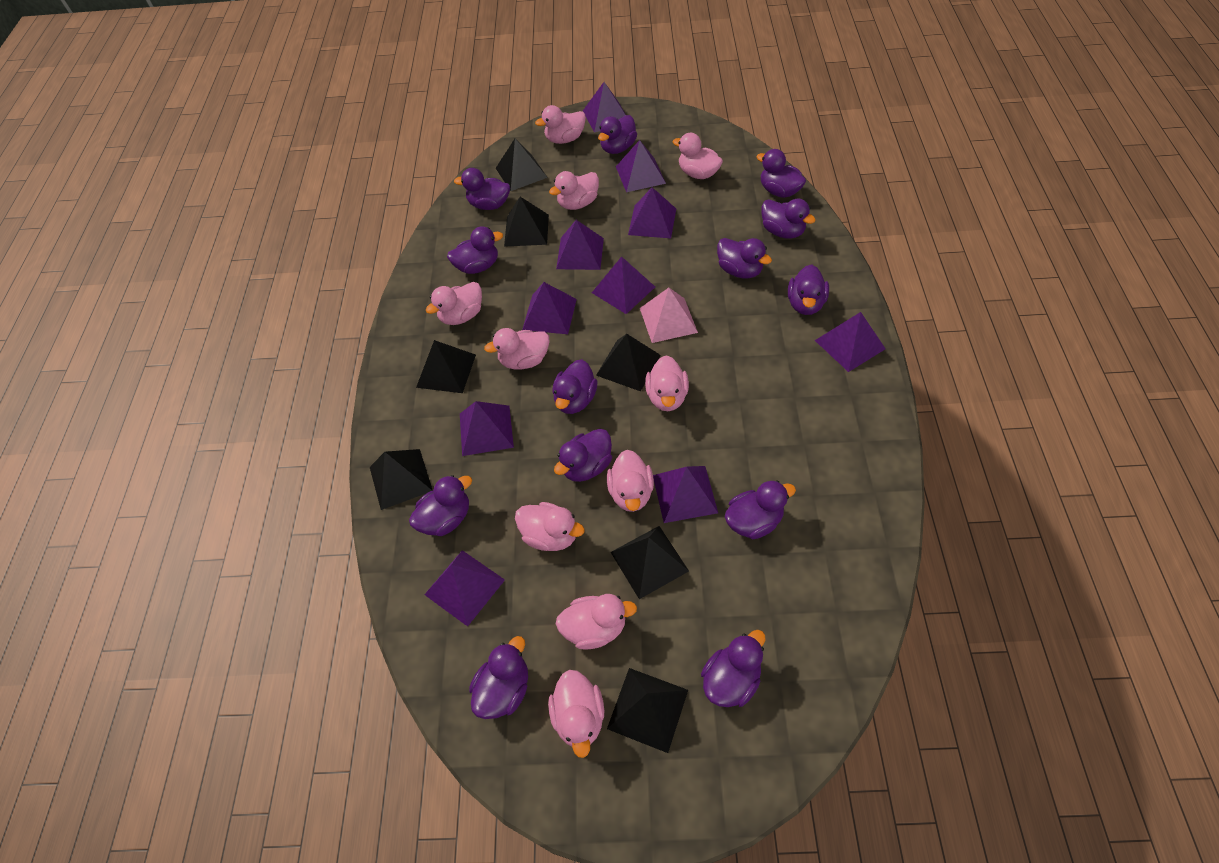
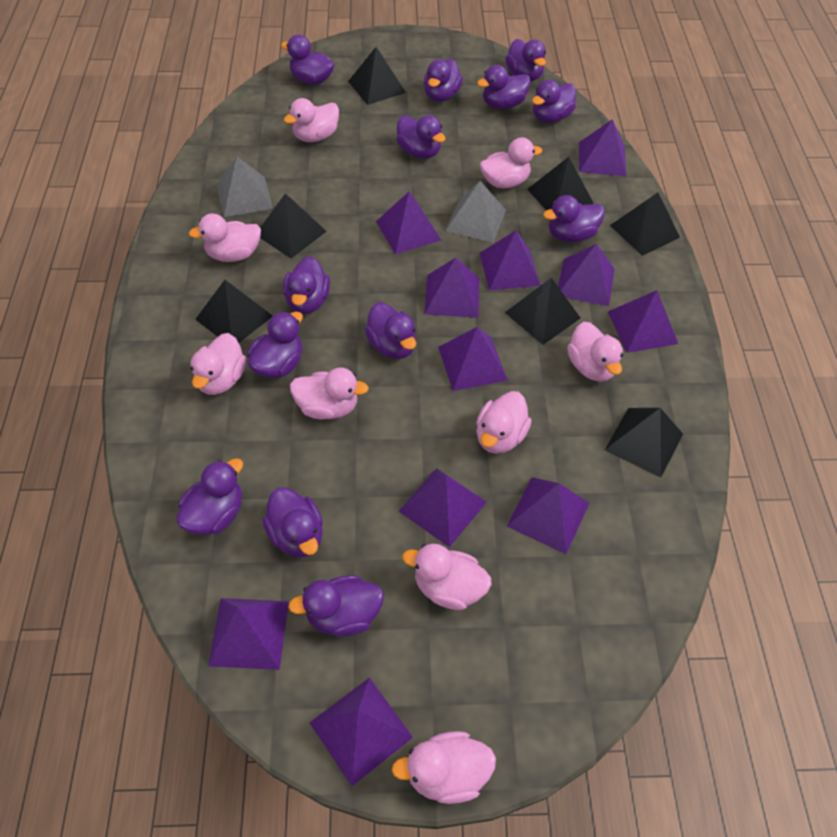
grey pyramid: none = 0 -> [217,156,273,217] [445,181,506,243] = 2
pink duck: [426,282,482,325] [484,328,549,370] [515,502,585,551] [535,105,586,144] [548,670,604,758] [549,171,599,210] [556,594,637,650] [607,450,654,512] [645,355,689,411] [673,133,723,179] = 10 -> [189,213,261,262] [190,333,246,395] [284,98,339,142] [290,368,369,420] [392,731,496,804] [402,544,492,610] [476,391,532,454] [480,137,542,189] [567,322,623,382] = 9
pink pyramid: [640,288,698,343] = 1 -> none = 0
purple pyramid: [424,550,505,627] [460,401,514,456] [522,282,577,334] [556,220,604,270] [583,82,626,133] [592,256,655,314] [616,140,666,192] [628,187,676,238] [653,466,718,523] [815,312,885,372] = 10 -> [208,598,289,670] [310,678,413,786] [376,192,441,254] [399,468,487,547] [424,258,479,318] [438,327,508,391] [480,230,541,291] [507,477,590,554] [558,244,615,306] [579,119,626,176] [608,290,678,353] = 11

